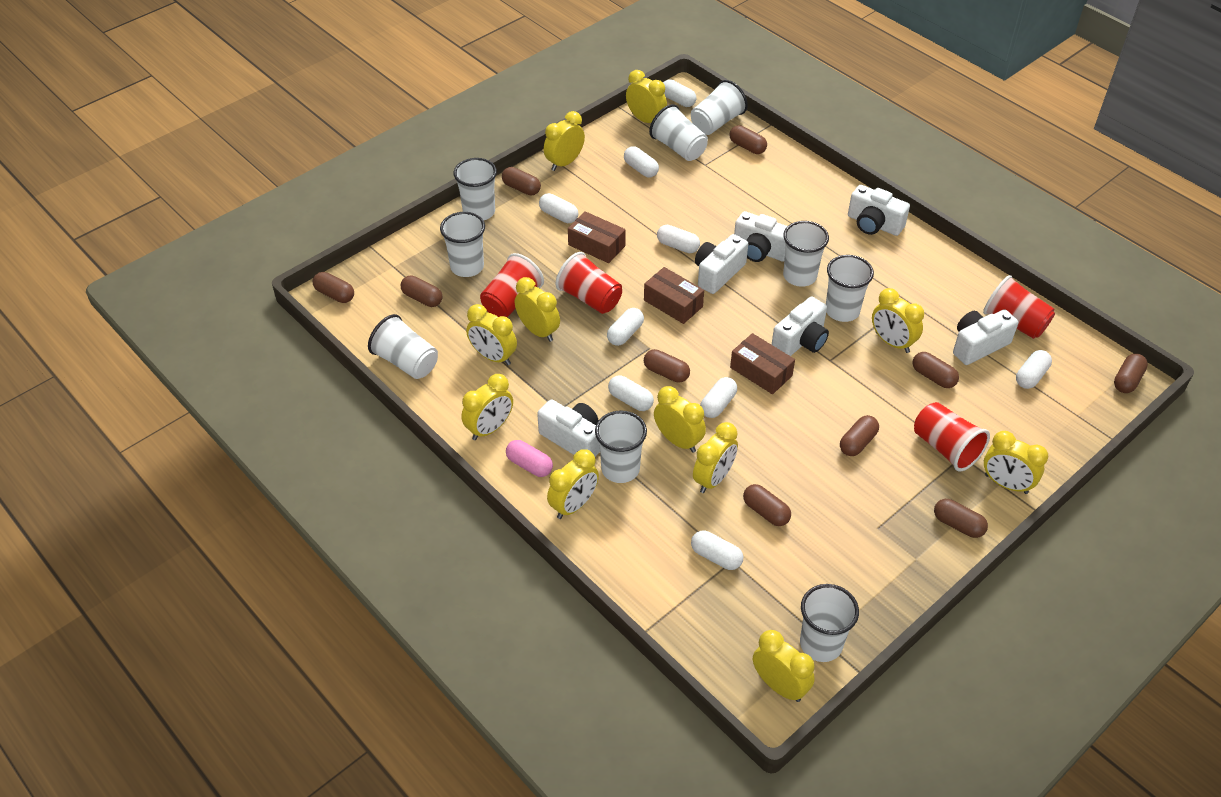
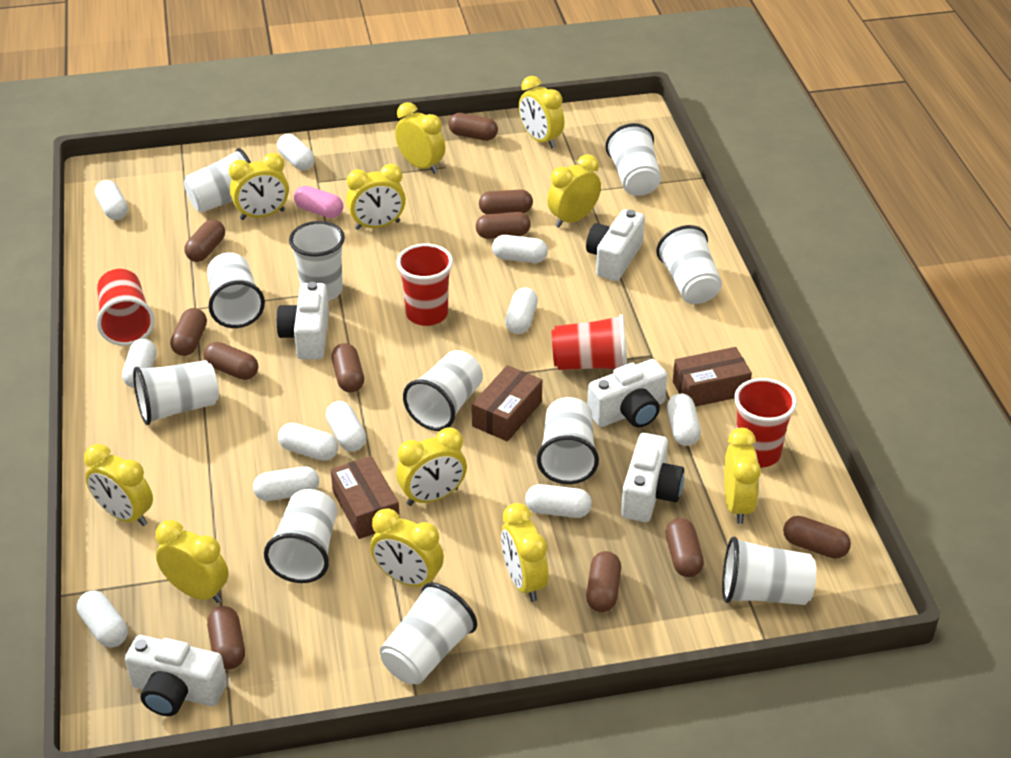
brown capsule: [313,272,354,303] [401,275,442,307] [502,167,541,195] [644,349,690,382] [729,125,767,154] [743,484,791,526] [840,415,879,456] [912,352,959,388] [934,499,988,538] [1114,353,1148,393] = 10 -> [170,308,207,356] [184,219,225,262] [204,342,258,380] [207,606,245,670] [331,343,364,393] [448,113,498,141] [476,212,531,239] [479,190,533,214] [586,551,621,612] [665,518,704,577] [783,516,851,559] = 11
white camera: [537,399,600,457] [695,234,748,294] [734,211,787,262] [772,297,829,356] [848,185,910,236] [953,309,1018,365] = 6 -> [125,635,227,716] [276,282,329,359] [586,209,645,281] [587,359,667,428] [621,433,684,522] = 5
white capsule: [539,193,578,223] [607,308,644,346] [608,376,654,411] [624,146,659,177] [657,225,700,253] [663,79,697,107] [691,531,743,570] [700,377,737,418] [1016,350,1052,389] = 9 -> [77,590,128,648] [95,180,128,220] [122,338,157,388] [253,466,319,501] [277,134,315,170] [278,423,338,461] [326,401,366,452] [492,235,548,263] [505,287,538,334] [525,484,592,518] [667,393,701,446] = 11
white cup: [368,314,438,379] [440,212,485,277] [453,158,497,220] [595,410,647,483] [649,104,708,161] [691,80,748,135] [783,221,829,287] [800,584,859,662] [826,255,874,322] = 9 -> [133,360,219,425] [184,148,251,213] [207,253,265,328] [264,489,337,583] [289,221,345,301] [380,583,477,684] [403,350,483,431] [537,397,599,484] [605,123,661,196] [656,225,722,304] [722,536,816,605] = 11

